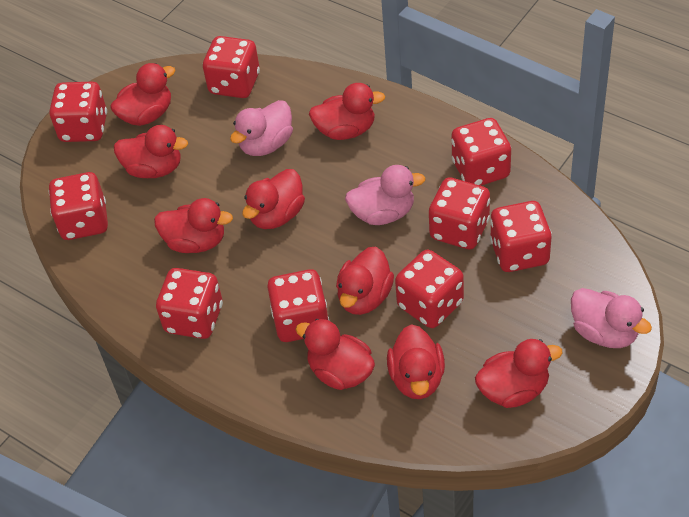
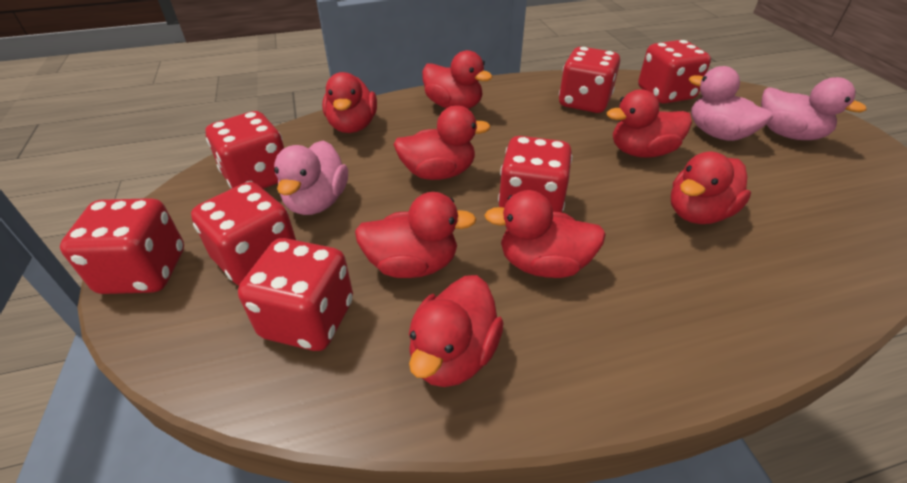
red dice: [48,172,108,240] [50,82,107,142] [156,268,223,339] [203,36,260,98] [267,269,329,342] [395,250,464,328] [429,177,490,249] [451,118,511,186] [490,201,552,272] = 9 -> [60,198,184,294] [191,182,296,286] [205,111,284,189] [238,238,353,351] [498,136,572,212] [559,47,620,113] [638,40,711,104] = 7
red duck: [110,63,176,126] [114,125,188,178] [154,198,233,253] [242,169,305,229] [295,319,375,390] [309,83,385,140] [336,247,394,315] [387,324,445,399] [475,339,563,408] = 9 -> [322,72,377,133] [355,192,477,278] [393,106,491,180] [409,275,503,387] [422,50,493,109] [484,190,606,278] [607,89,692,158] [671,151,751,224] = 8

